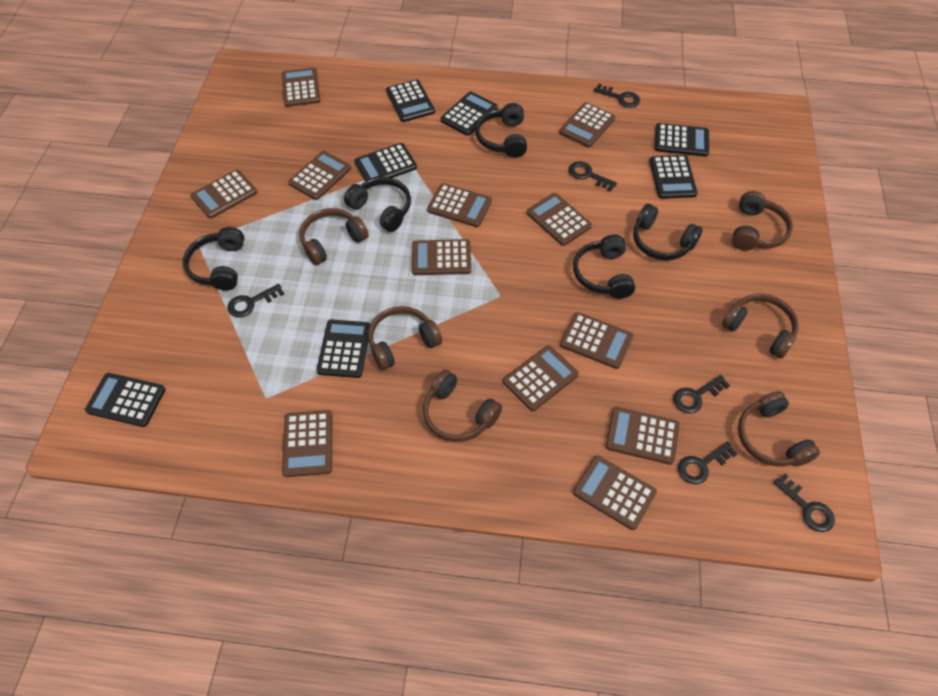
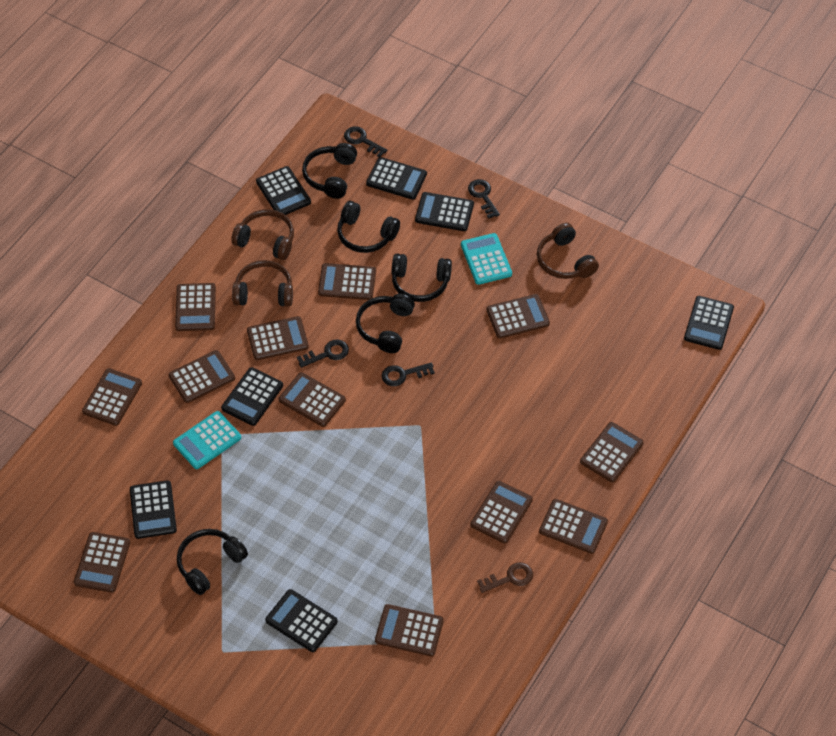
black key: [227,284,284,318] [568,161,617,191] [594,84,640,108] [673,375,730,413] [678,441,738,484] [773,473,835,532] = 6 -> [297,339,349,368] [344,126,387,157] [381,362,435,386] [468,179,500,219] = 4
brown headphones: [299,208,369,265] [368,306,442,370] [423,370,502,442] [722,294,799,359] [732,191,793,251] [738,391,820,467] = 6 -> [231,209,294,260] [232,260,293,307] [537,223,599,279] = 3
brown key: none = 0 -> [477,562,533,593] = 1
turquoise calculator: none = 0 -> [173,411,241,469] [461,233,512,285] = 2

